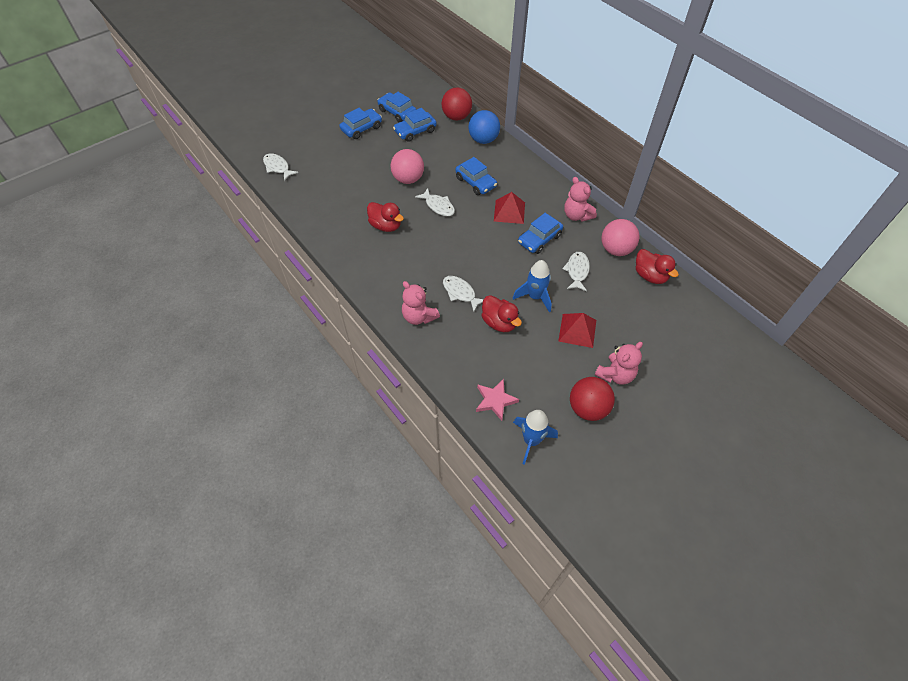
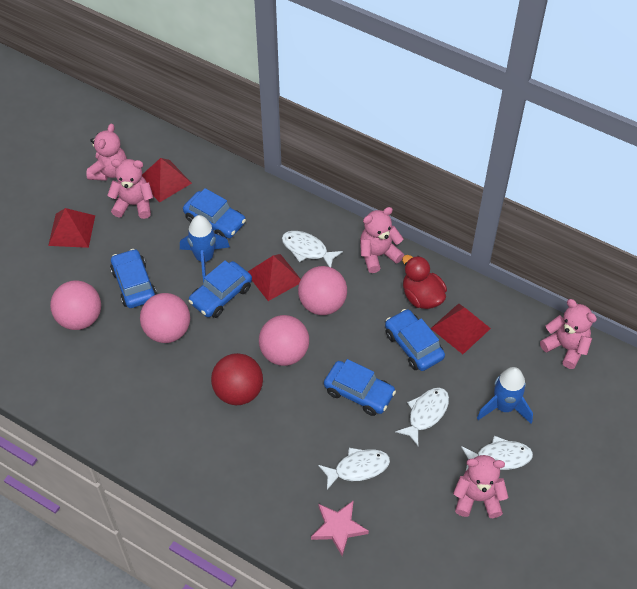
blue ball: [468,110,500,144] = 1 -> none = 0
pink ball: [390,149,424,184] [602,219,640,256] = 2 -> [50,280,101,330] [140,293,190,343] [259,315,309,366] [298,266,347,315] = 4
pink teddy bear: [402,281,440,325] [564,177,597,222] [595,342,643,385] = 3 -> [86,124,127,181] [107,159,154,219] [360,207,404,273] [453,455,509,518] [540,299,597,369] = 5
red ball: [441,87,472,121] [570,377,615,421] = 2 -> [211,353,263,405] = 1
red duck: [367,202,404,232] [481,295,522,332] [636,249,679,284] = 3 -> [402,255,447,309] = 1
red pyramid: [494,192,525,224] [558,313,596,348] = 2 -> [48,208,95,248] [142,158,192,202] [248,254,301,301] [430,303,491,354] = 4

